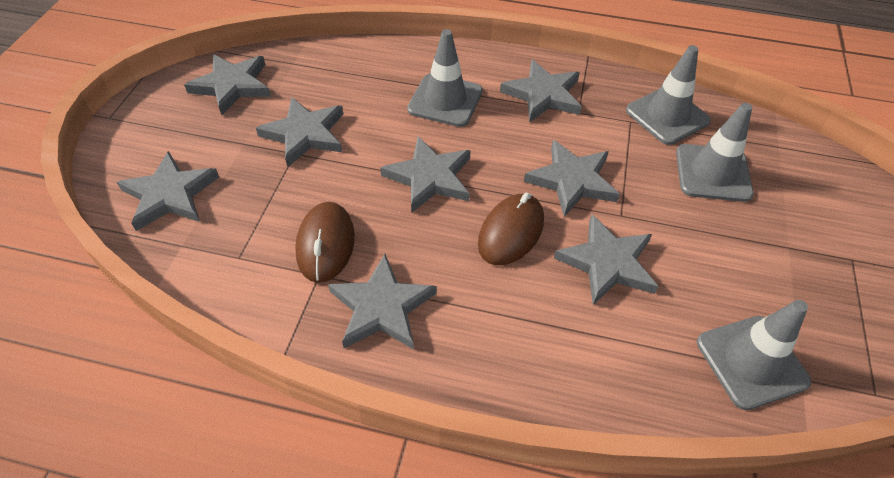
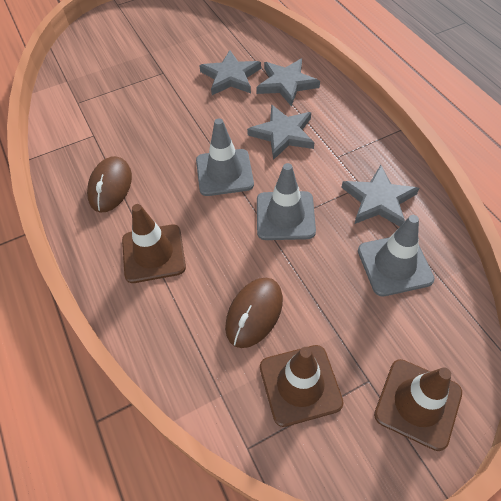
brown traffic cone: none = 0 -> [122,204,186,283] [260,345,344,427] [374,359,462,451] = 3
grey star: [117,151,219,231] [184,54,271,115] [256,97,343,167] [328,254,437,349] [380,136,471,213] [500,60,582,122] [524,140,620,217] [554,215,659,305] = 8 -> [199,50,261,95] [247,105,314,160] [256,59,320,106] [342,165,419,227] = 4
grey traffic cone: [407,29,482,127] [626,45,711,145] [676,103,754,202] [697,300,811,410] = 4 -> [196,118,254,196] [257,163,316,240] [358,215,435,296] = 3

